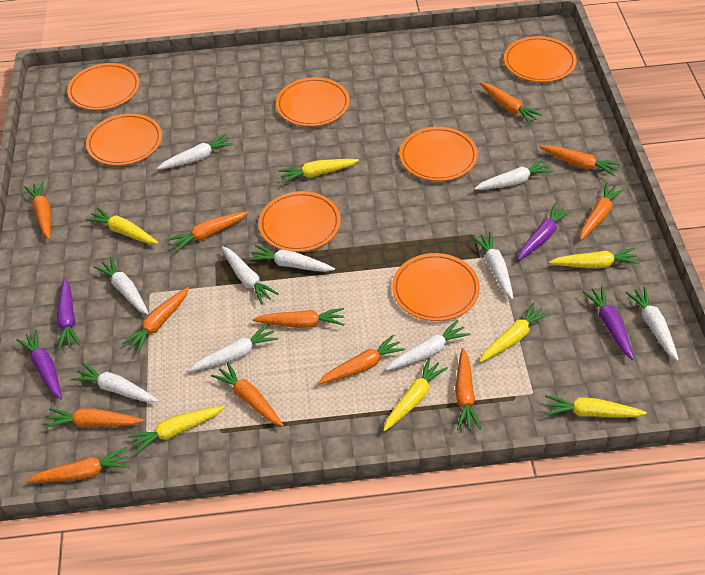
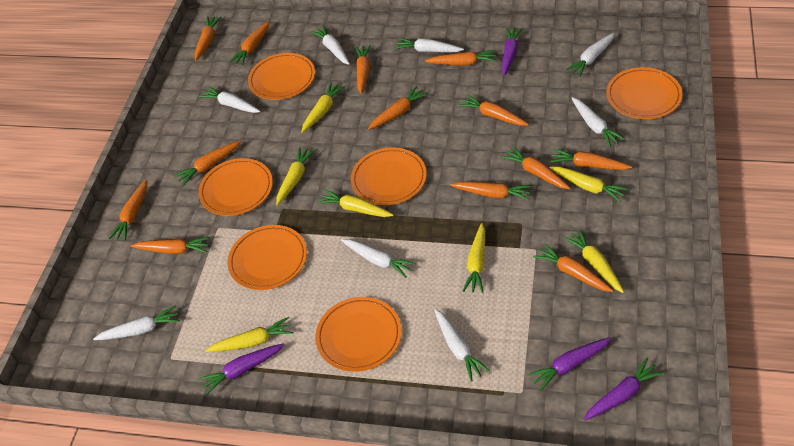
orange carrot: [24,181,51,240] [26,447,130,482] [44,408,144,428] [122,287,189,353] [168,211,248,252] [211,362,283,426] [252,308,344,328] [318,334,405,384] [455,348,481,430] [480,82,542,124] [539,145,621,176] [580,182,625,240] = 12 -> [108,180,147,241] [131,237,210,254] [174,140,241,186] [194,16,222,61] [229,21,270,65] [355,45,371,94] [368,86,428,130] [425,50,497,66] [450,182,532,200] [459,94,529,126] [501,146,571,189] [533,243,614,292] [550,148,632,170] = 13
orange plate: [67,63,140,110] [86,113,162,166] [258,191,341,252] [276,77,350,126] [392,253,480,321] [399,127,478,181] [504,36,577,82] = 7 -> [198,158,273,216] [227,225,307,290] [248,53,315,100] [315,297,402,372] [351,147,427,205] [606,67,683,119] = 6
white carrot: [71,363,159,402] [94,257,149,315] [157,134,233,169] [189,324,278,371] [221,246,279,305] [249,245,335,272] [386,320,470,370] [472,232,513,299] [474,159,553,190] [625,287,679,361] = 10 -> [93,305,179,340] [199,86,261,113] [310,25,350,65] [341,239,416,278] [394,38,464,52] [434,309,490,381] [566,33,615,77] [571,97,625,147] = 8

